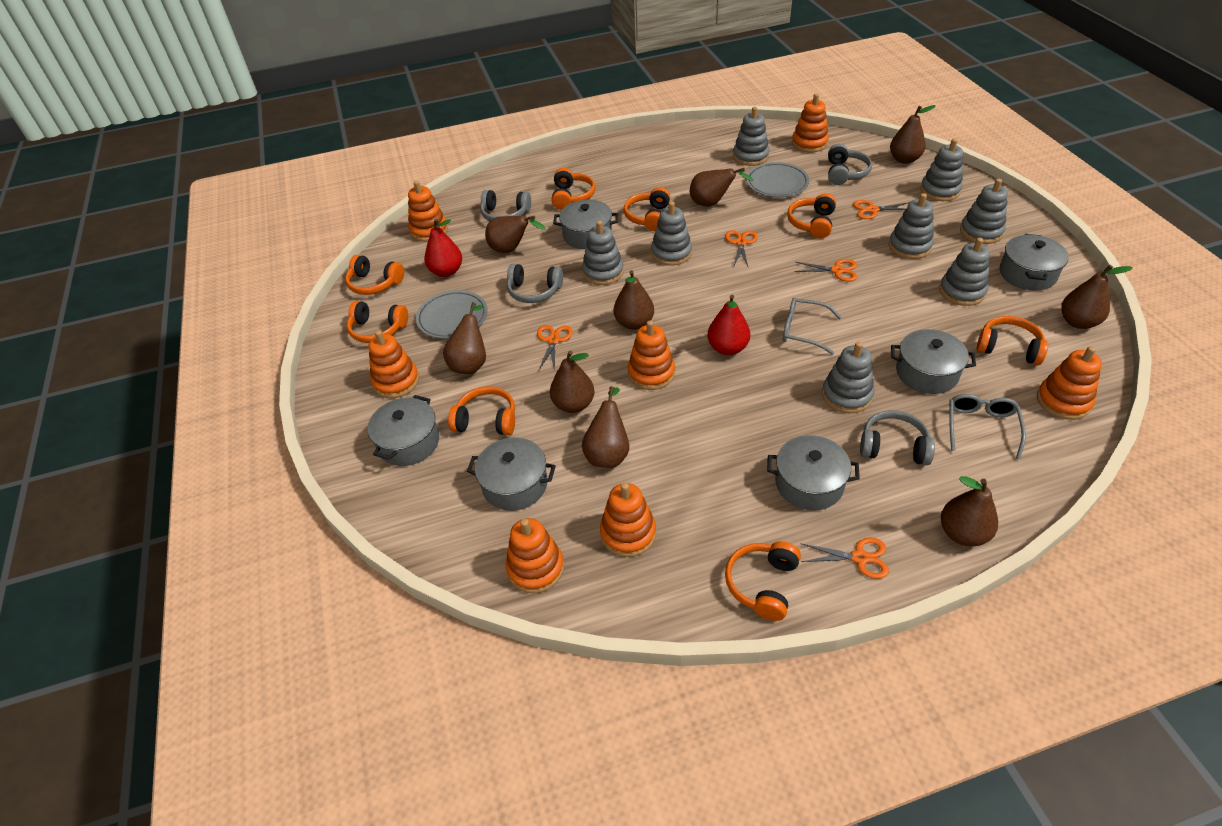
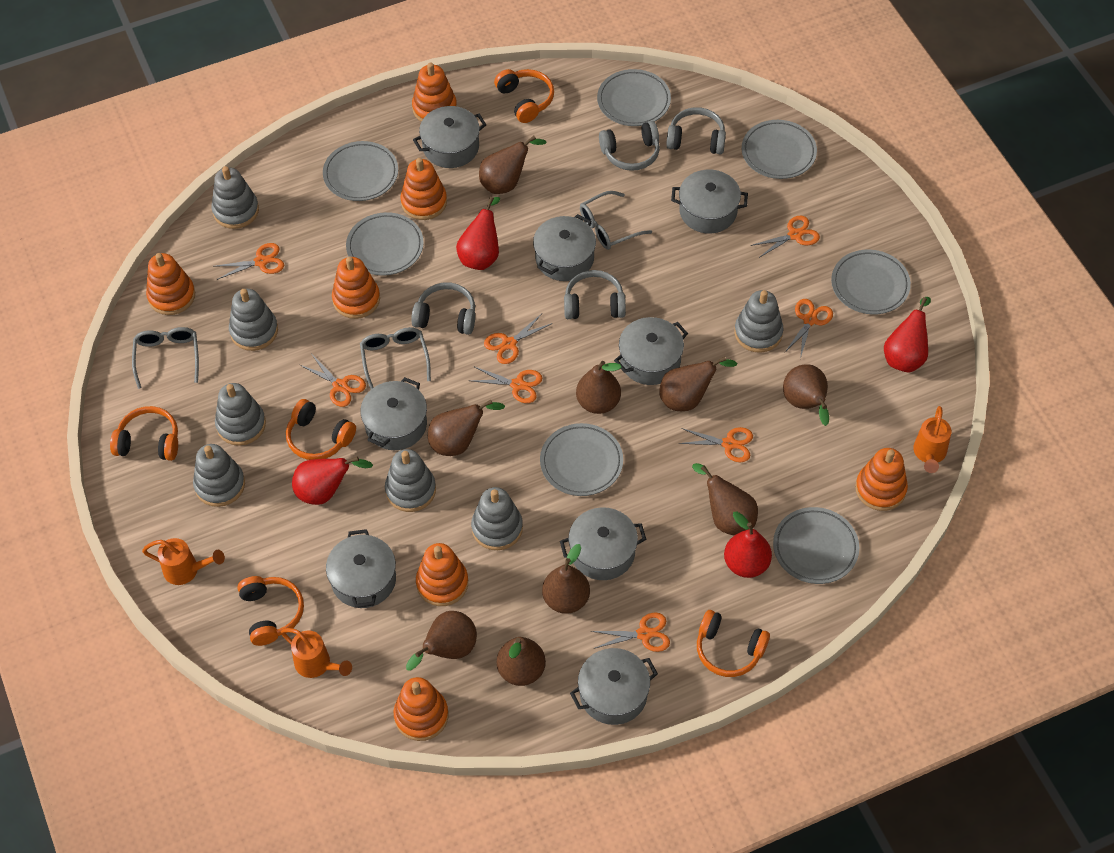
grey glasses: [783,297,842,355] [949,394,1026,459] = 2 -> [132,327,199,389] [360,327,431,389] [580,191,652,250] = 3
grey plate: [416,290,488,339] [746,162,809,197] = 2 -> [323,141,398,201] [346,212,424,276] [540,423,623,496] [597,69,671,126] [742,120,817,179] [773,507,859,584] [831,250,911,314] = 7
grey pot: [367,395,439,466] [467,437,556,511] [553,200,619,249] [767,435,860,510] [891,329,976,394] [1000,234,1069,291] = 6 -> [326,529,396,608] [361,377,427,450] [413,106,486,168] [533,214,596,281] [560,507,646,580] [570,648,658,725] [614,317,688,385] [671,170,748,233] = 8
grey stacking toy: [582,221,624,285] [651,201,692,266] [733,107,770,166] [822,342,874,413] [889,193,934,259] [920,139,963,201] [939,238,990,306] [960,179,1008,244] = 8 -> [193,444,245,507] [212,166,259,229] [215,383,266,446] [229,289,278,351] [385,449,436,512] [471,487,523,550] [734,290,783,353] = 7
orange headphones: [345,255,404,295] [347,301,408,343] [448,386,515,435] [552,168,595,210] [624,187,670,231] [725,541,801,621] [787,193,836,239] [977,316,1048,365] = 8 -> [110,406,178,461] [237,576,304,646] [286,399,356,460] [494,69,554,123] [697,610,770,677] = 5
orange scissors: [537,325,573,371] [725,230,758,267] [794,259,857,282] [801,537,889,579] [853,200,910,219] = 5 -> [216,243,284,280] [300,355,366,407] [470,366,542,403] [484,314,553,364] [591,612,670,652] [679,427,753,462] [751,215,820,258] [785,299,833,359] = 8
orange watering can: none = 0 -> [142,538,225,585] [281,628,352,678] [913,406,951,473] = 3
red pear: [424,219,462,277] [708,295,750,355] = 2 -> [292,456,373,505] [456,197,500,270] [724,511,772,578] [884,297,931,372] = 4

